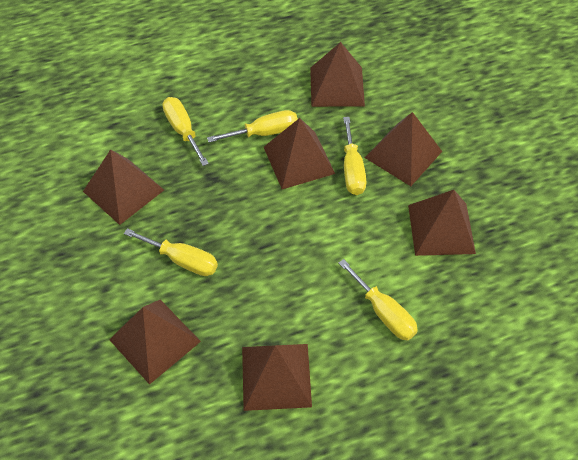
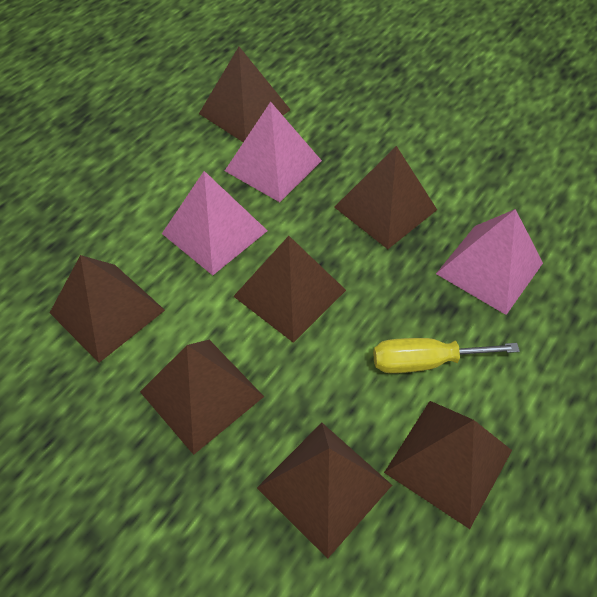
pink pyramid: none = 0 -> [162,171,268,275] [225,102,322,202] [436,209,543,315] = 3
yellow screwdriver: [124,228,218,276] [162,97,209,166] [207,110,298,143] [339,259,418,341] [343,117,367,195] = 5 -> [373,338,520,373] = 1

